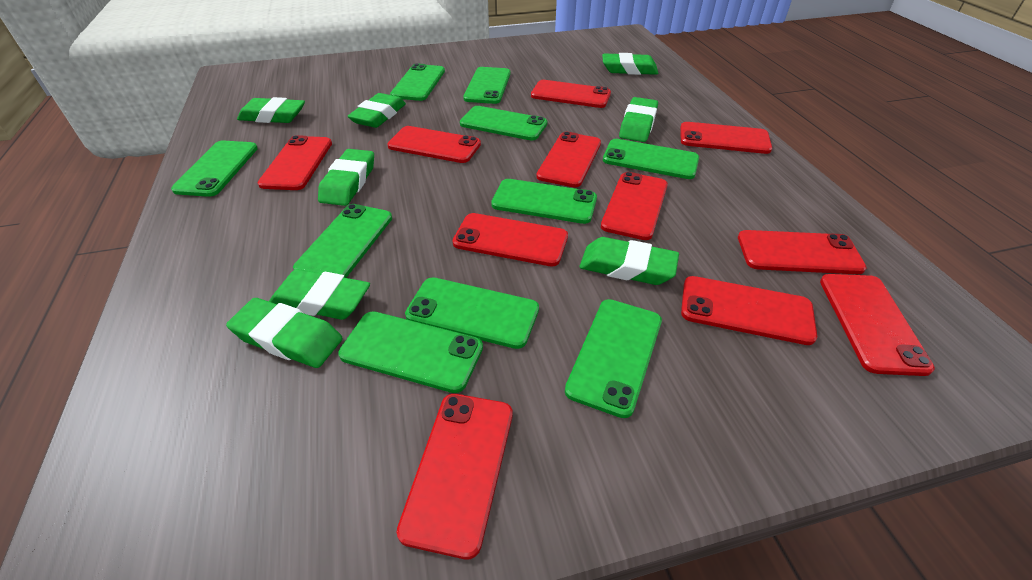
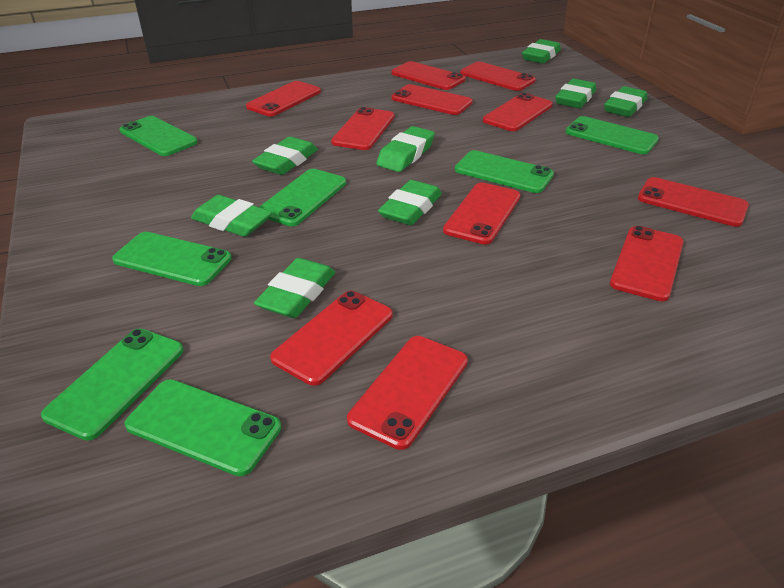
green phone: [171,140,258,197] [293,204,392,278] [338,311,483,393] [390,63,445,101] [405,277,539,349] [460,106,547,140] [463,67,511,104] [491,179,597,224] [565,299,662,418] [603,139,699,179] = 10 -> [41,329,183,441] [112,232,232,286] [120,116,198,156] [124,379,281,476] [259,169,346,226] [455,150,554,193] [566,116,659,154] = 7

